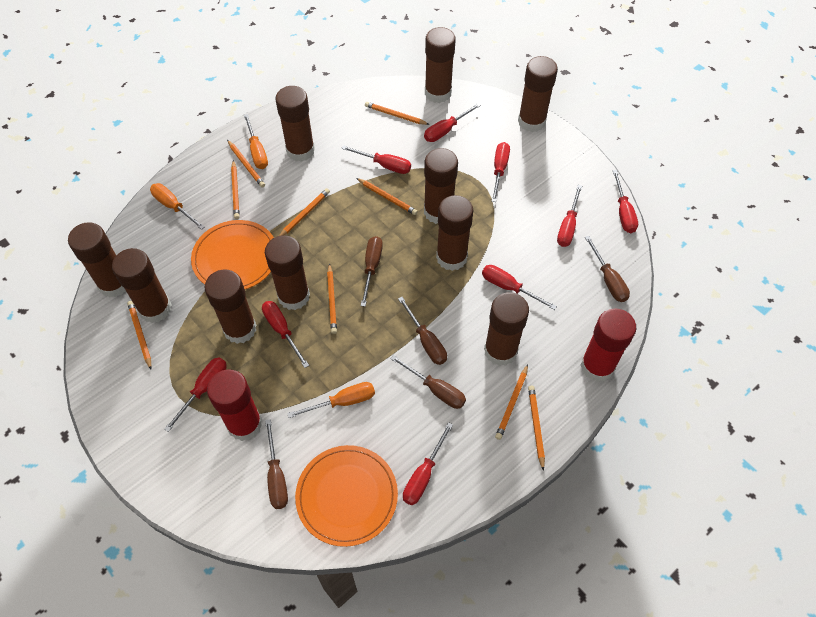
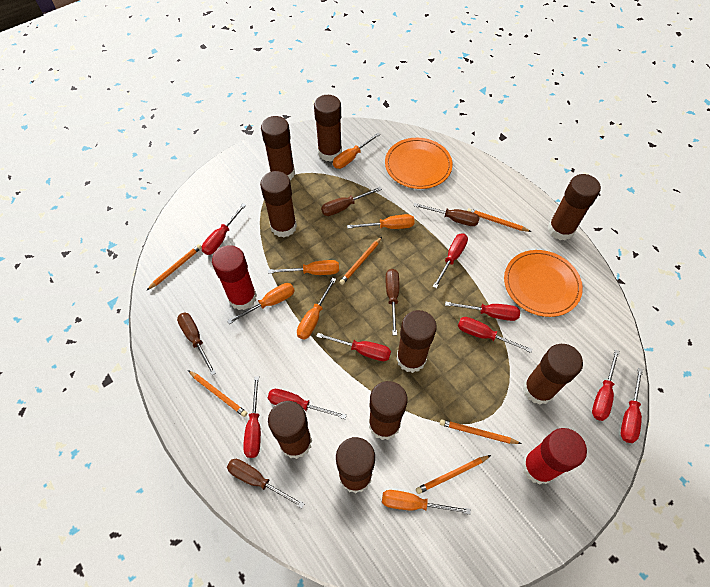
brown glue stick: [68,222,126,298] [112,248,172,323] [205,269,256,344] [265,235,310,310] [275,86,315,162] [424,148,458,224] [425,27,456,103] [436,195,473,271] [484,292,529,366] [518,56,558,132] = 10 -> [260,171,297,238] [261,116,295,180] [268,401,312,459] [314,95,342,162] [336,437,375,493] [369,381,407,440] [396,310,437,373] [523,344,583,405] [548,174,601,240] = 9
orange pencil: [127,301,152,369] [227,140,265,188] [231,160,240,219] [279,188,330,236] [327,263,337,334] [356,178,418,215] [365,102,430,125] [495,364,528,440] [528,386,545,471] = 9 -> [146,244,202,291] [188,370,248,417] [339,237,382,285] [416,455,491,494] [440,419,522,444] [467,208,531,232] = 6
orange screwdriver: [150,183,205,230] [244,114,268,169] [287,382,375,418] = 3 -> [227,283,295,324] [268,260,339,275] [297,277,336,340] [333,133,380,169] [347,214,415,229] [382,490,471,514] = 6

